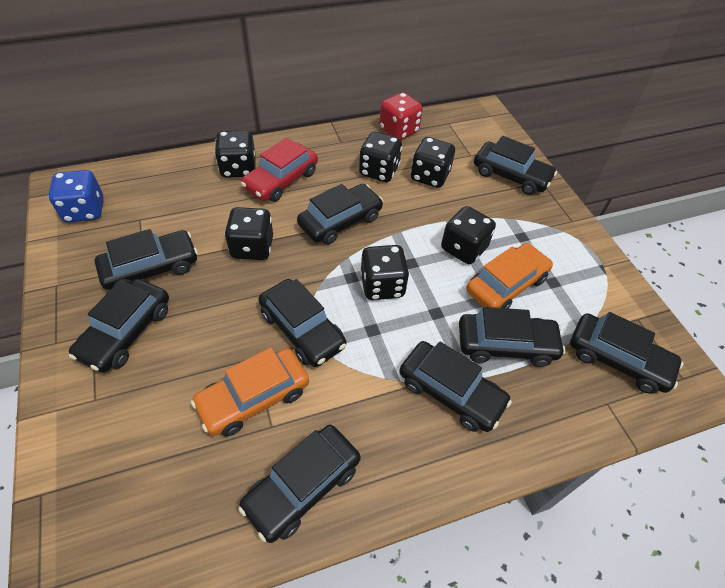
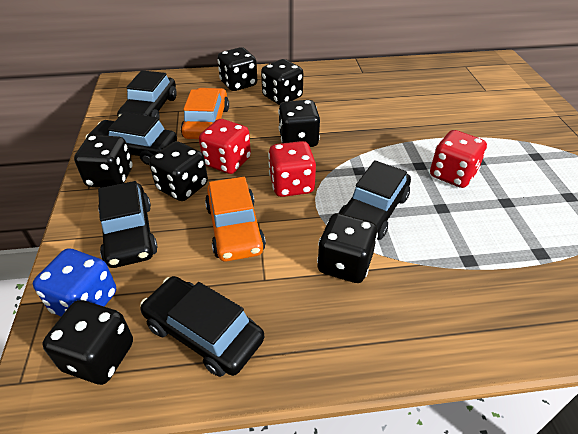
black car: [69,279,169,373] [95,229,198,290] [238,425,361,543] [258,279,347,367] [297,184,383,245] [399,341,512,432] [459,307,566,367] [474,136,557,195] [570,312,683,394] = 9 -> [86,112,177,165] [98,181,158,268] [117,70,177,118] [140,276,264,377] [339,160,411,240] = 5
black dice: [214,130,256,178] [224,207,273,260] [359,132,402,182] [360,245,409,300] [411,137,455,188] [441,206,496,264] = 6 -> [42,300,133,385] [74,135,133,188] [149,141,208,201] [217,47,257,91] [261,59,303,105] [278,100,320,147] [317,213,378,283] = 7
red car: [241,138,318,202] = 1 -> none = 0
red dice: [379,92,423,140] = 1 -> [199,119,251,174] [268,141,316,197] [430,130,487,188] = 3

